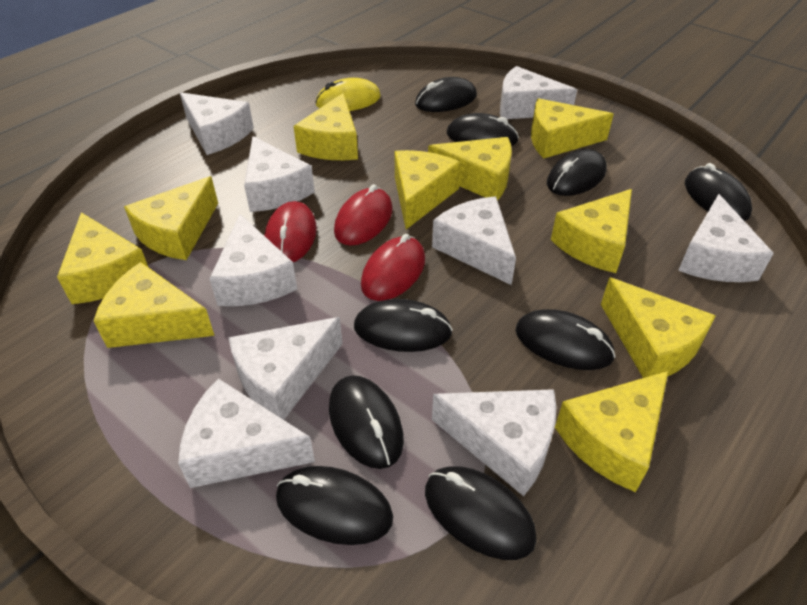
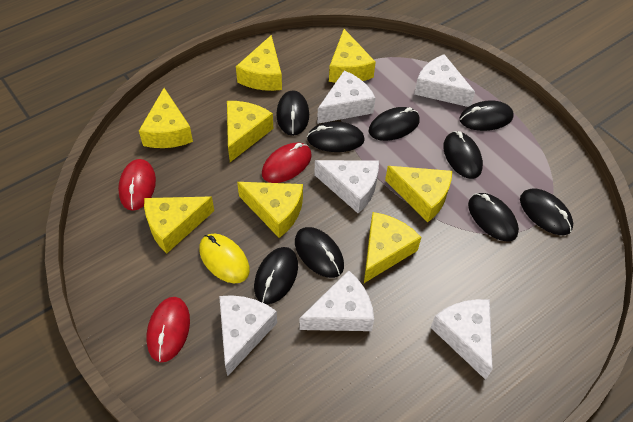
white cheese: [178,378,315,488] [180,92,254,155] [209,214,297,306] [228,317,343,420] [244,136,315,212] [432,196,516,285] [432,389,556,496] [500,66,577,119] [678,194,774,282] = 9 -> [219,295,277,376] [299,270,374,331] [314,160,379,214] [317,70,375,124] [414,54,475,107] [431,299,493,380] = 6
yellow cheese: [57,212,148,304] [94,262,215,348] [124,176,218,260] [293,93,358,160] [395,150,461,229] [428,137,512,201] [531,98,614,158] [551,189,632,273] [555,371,669,492] [601,277,716,378] = 10 -> [139,88,193,148] [144,196,214,253] [227,101,273,162] [236,35,282,91] [237,182,303,238] [329,29,376,83] [364,212,421,283] [385,166,452,223] = 8

